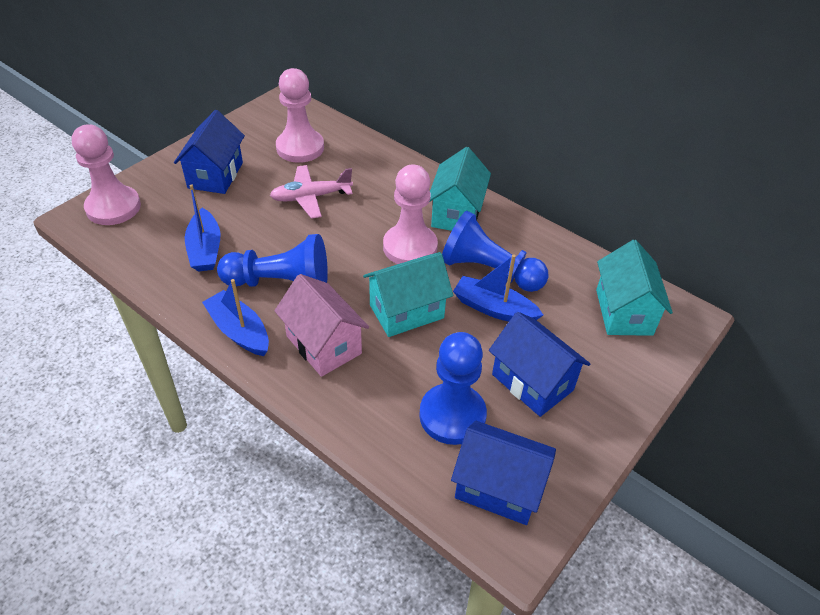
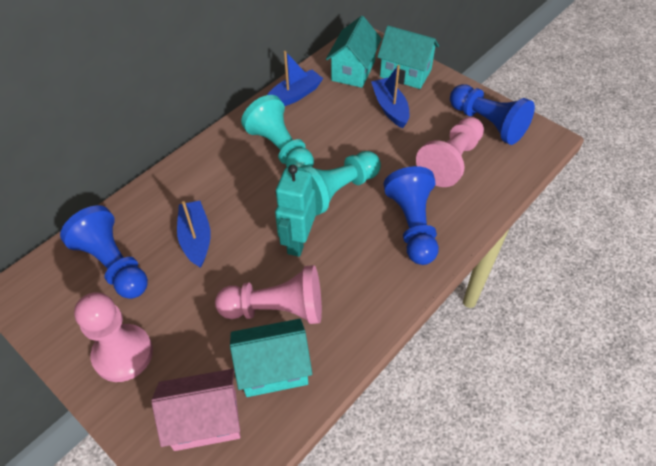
blue house: [174,110,245,194] [451,421,556,525] [489,312,590,417] = 3 -> none = 0
pink plane: [270,165,353,219] = 1 -> none = 0
turquoise pawn: none = 0 -> [241,95,314,168] [298,151,381,215] = 2
turquoise robot: none = 0 -> [275,165,316,257] = 1

